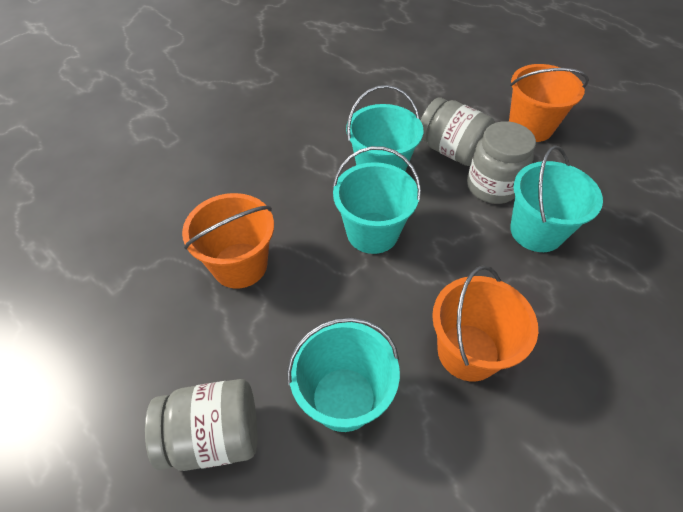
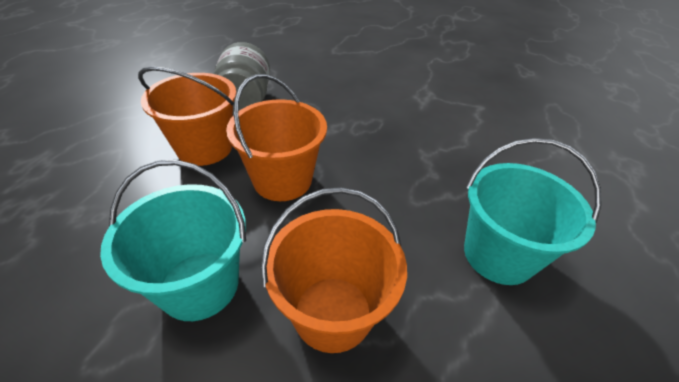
grey jar: [145,379,257,471] [421,97,495,166] [467,121,536,204] = 3 -> [214,42,270,113] = 1
turquoise bucket: [287,317,400,432] [333,146,421,254] [346,85,423,171] [510,145,603,252] = 4 -> [100,160,246,321] [464,138,601,285] = 2

